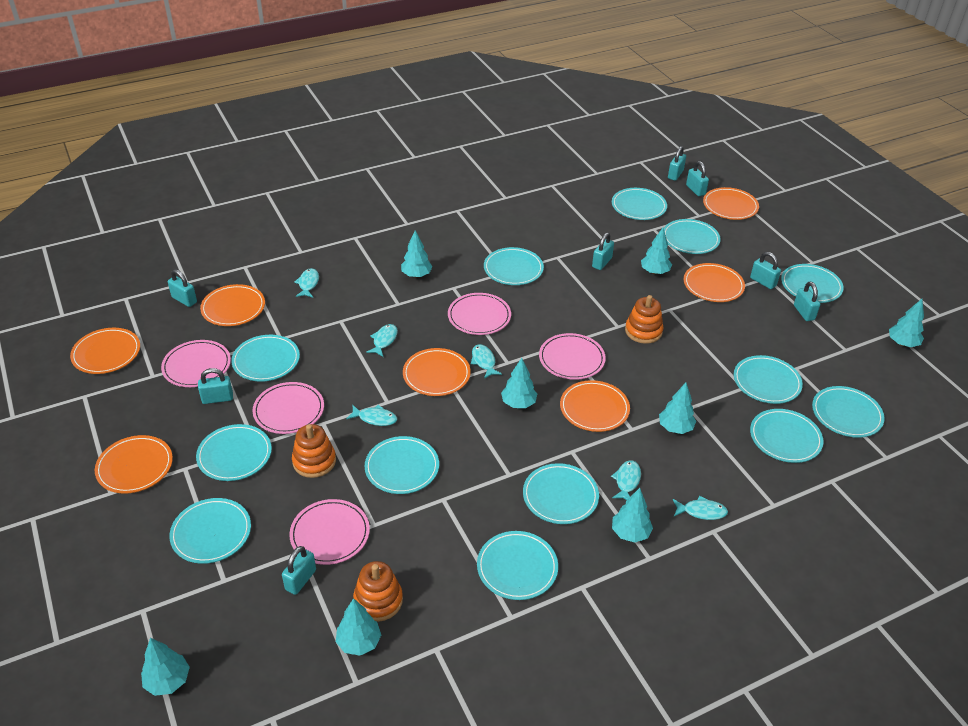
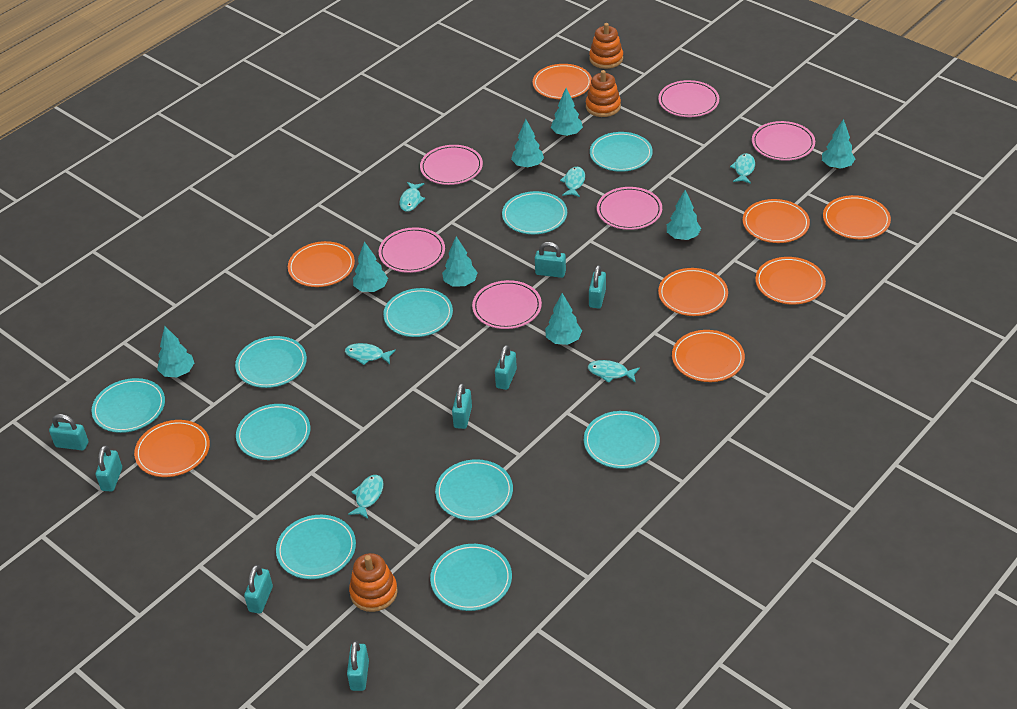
orange plate: [70,328,140,374] [95,435,173,493] [200,284,265,326] [403,348,471,396] [560,380,630,432] [684,263,745,302] [703,187,759,220] = 7 -> [134,420,210,477] [288,241,355,287] [533,64,592,99] [658,268,728,316] [672,330,745,382] [743,199,810,243] [755,257,826,304] [823,195,891,239] = 8
pink plate: [161,340,231,387] [252,382,324,434] [289,499,370,565] [448,293,511,335] [539,333,606,380] = 5 -> [379,227,445,273] [420,145,483,185] [472,280,542,329] [597,187,662,230] [658,80,719,117] [752,121,815,161] = 6
turquoise plate: [169,498,251,564] [196,424,272,481] [231,335,300,382] [365,436,439,494] [477,531,558,600] [484,247,544,285] [523,463,599,524] [612,188,667,220] [664,219,721,254] [734,355,803,404] [750,409,824,463] [781,264,844,303] [812,386,885,438] = 13 -> [92,378,165,433] [235,336,307,388] [236,404,310,460] [276,515,356,579] [383,288,453,337] [430,544,512,611] [435,459,513,520] [502,191,567,234] [584,411,660,469] [590,132,653,172] = 10

